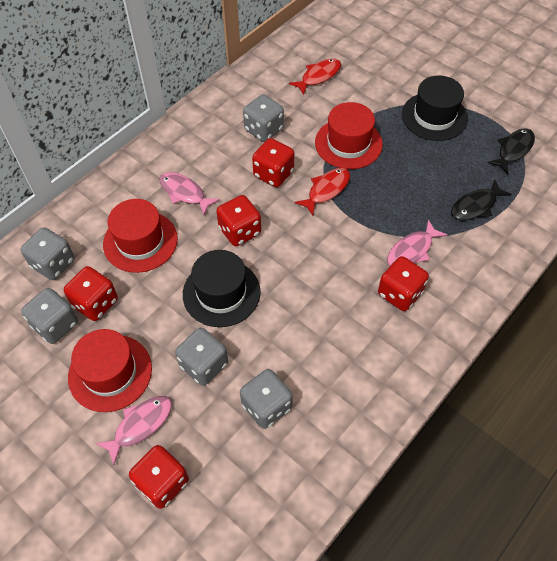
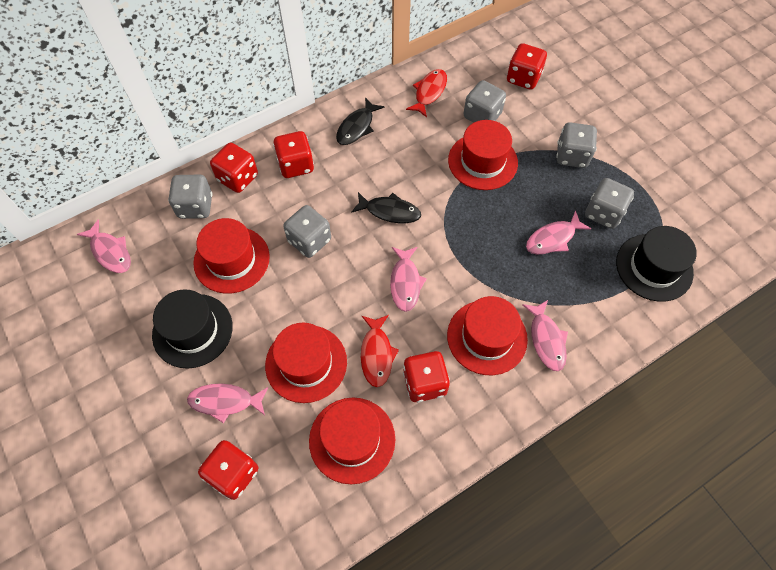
pink fish: [95,396,172,465] [159,172,220,215] [387,220,447,266] = 3 -> [77,219,131,273] [187,384,268,423] [390,247,427,312] [522,300,568,371] [526,210,591,255] = 5
red hat: [68,329,152,412] [103,199,178,273] [315,102,383,169] = 3 -> [193,218,270,294] [265,323,347,403] [309,398,395,484] [447,296,528,375] [448,120,518,190] = 5

